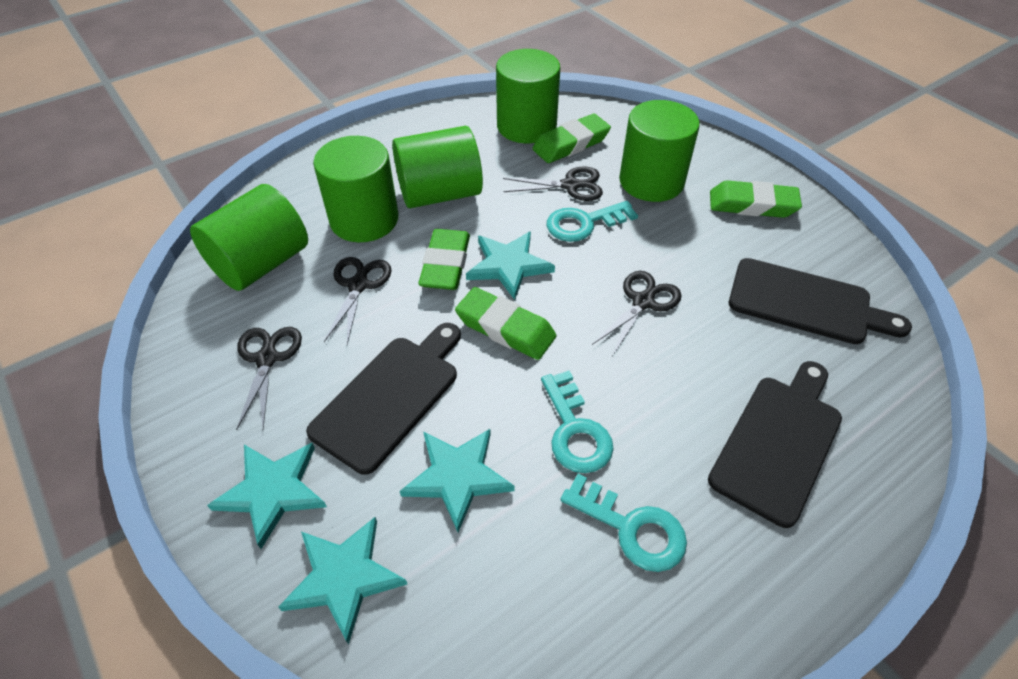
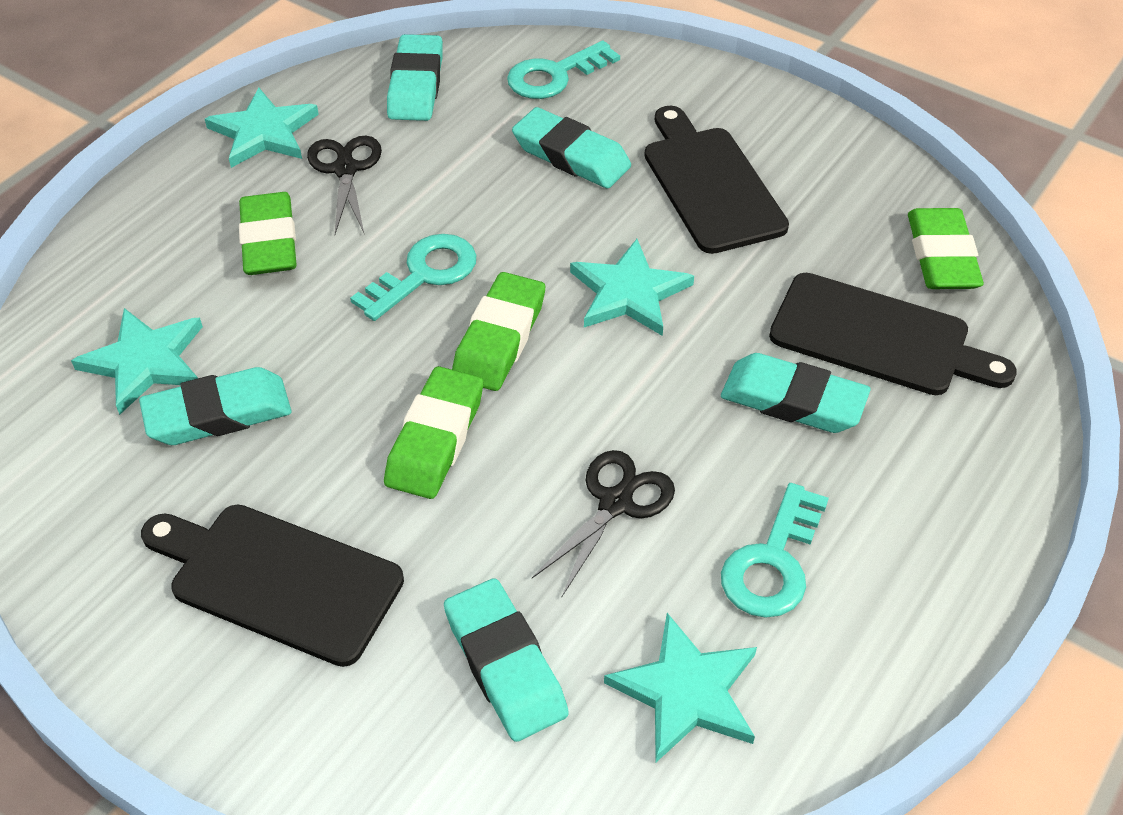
black scissors: [236,327,302,430] [324,257,392,345] [503,167,603,201] [592,271,682,356] = 4 -> [307,136,382,234] [532,450,675,596] = 2
green cylinder: [190,184,308,291] [313,136,398,242] [392,126,483,208] [496,49,560,143] [619,100,700,202] = 5 -> none = 0
turquoise eraser: none = 0 -> [139,367,292,445] [387,34,443,121] [444,578,569,742] [512,107,631,188] [721,353,871,433] = 5

